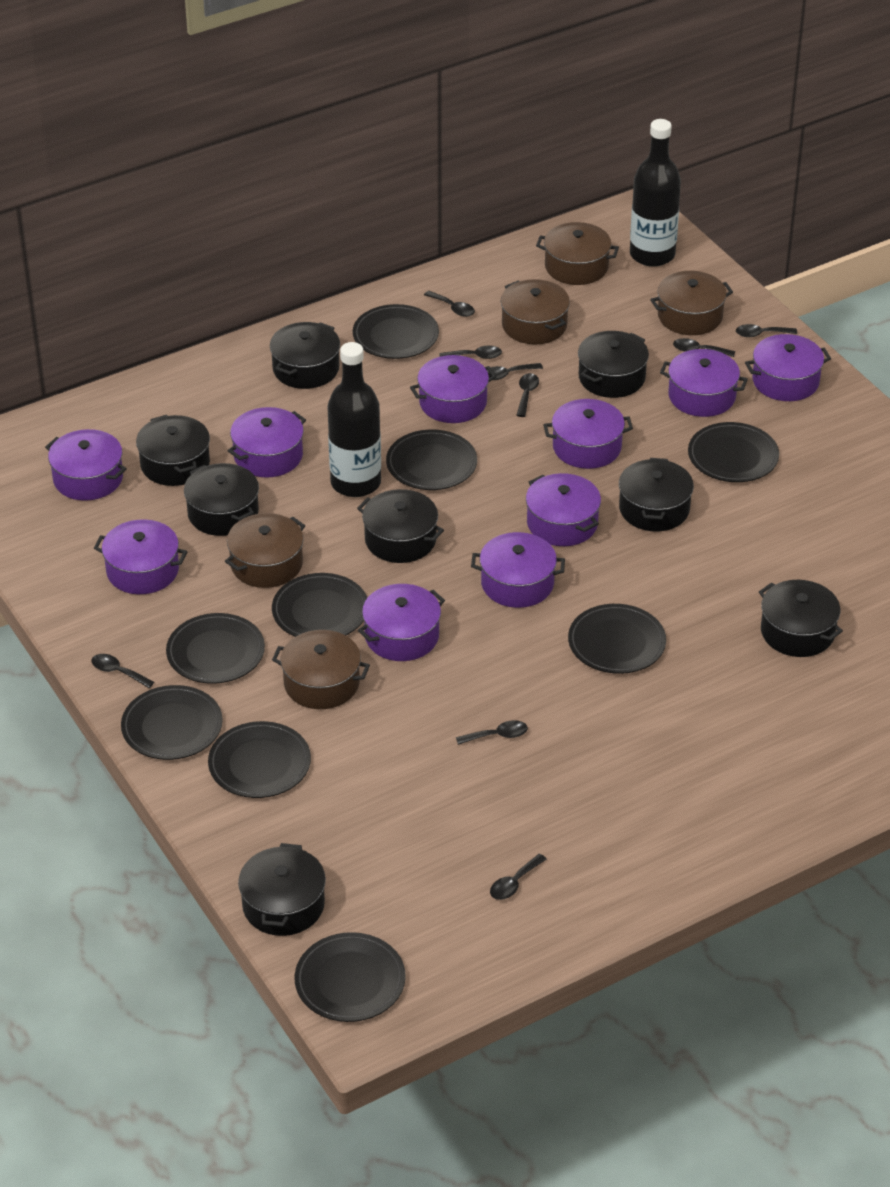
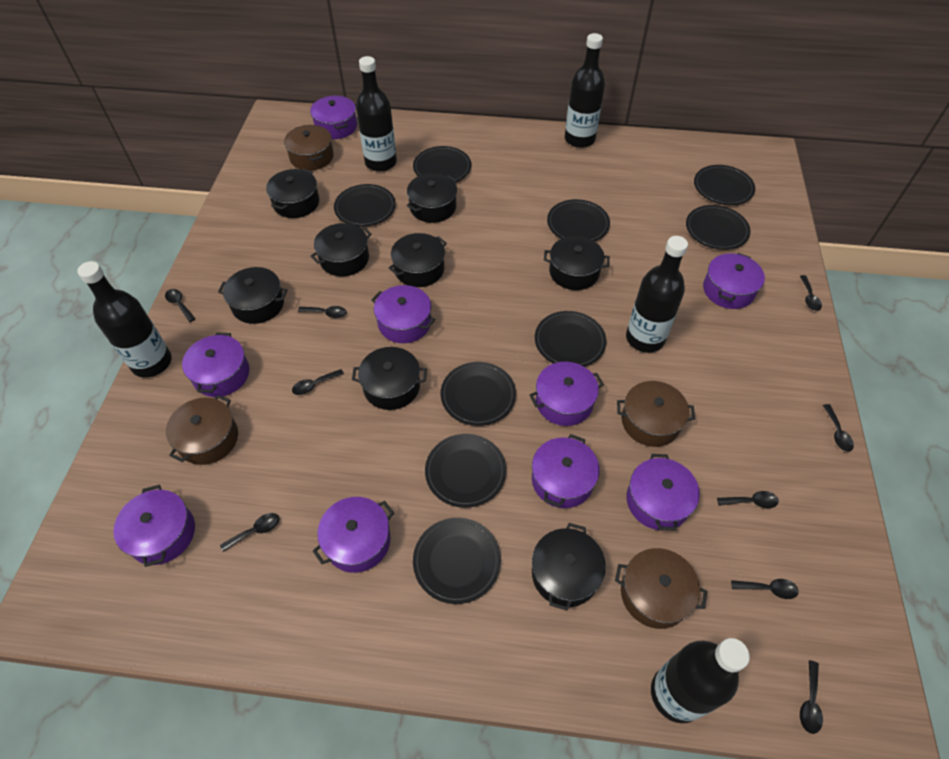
black bottle: [328,342,381,497] [630,119,681,267] = 2 -> [77,261,172,378] [356,56,397,172] [565,33,605,148] [626,236,688,353] [651,638,750,723] = 5
brown pot: [225,513,305,588] [272,630,370,709] [501,279,570,345] [536,222,619,285] [650,271,733,335] = 5 -> [166,395,238,465] [284,125,334,171] [615,548,707,629] [617,381,695,447] = 4
purple pot: [45,429,127,501] [94,519,188,594] [228,407,306,478] [358,584,445,661] [410,355,496,423] [471,532,565,608] [526,473,601,546] [543,399,633,469] [660,349,748,417] [745,334,831,401] = 10 -> [113,485,195,567] [182,333,250,397] [310,96,357,139] [313,497,394,573] [371,285,435,343] [529,362,604,426] [532,434,600,508] [626,454,700,531] [703,253,765,309] = 9

